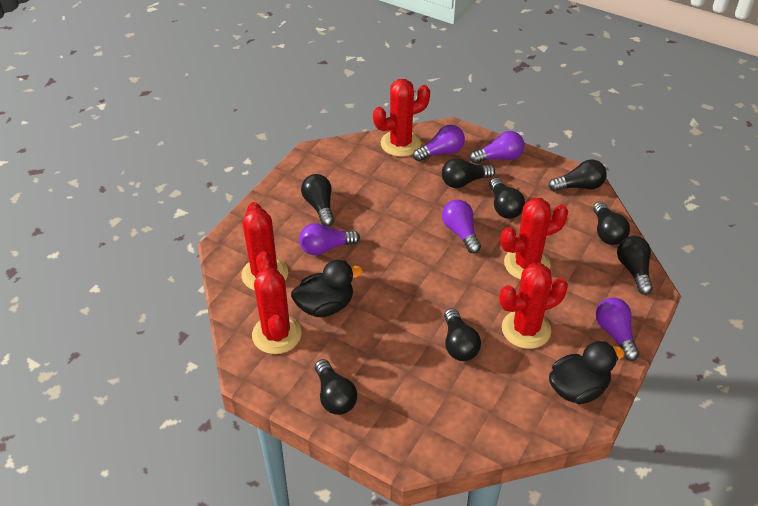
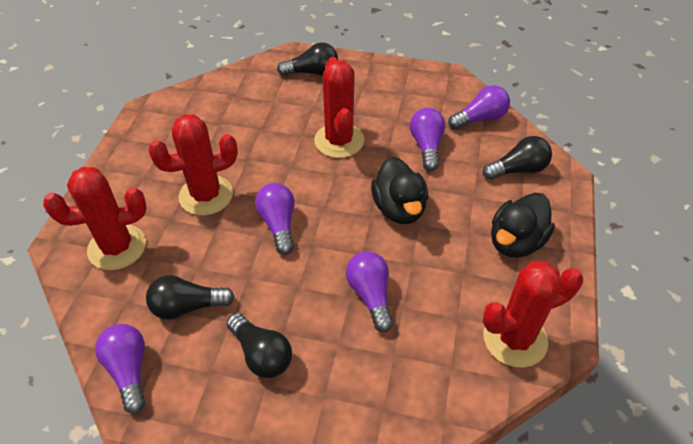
black light bulb: [301,174,334,226] [315,359,357,415] [442,158,495,188] [444,308,481,361] [489,178,525,219] [549,159,607,192] [593,201,630,245] [617,236,653,295] = 8 -> [146,275,235,320] [226,313,292,378] [277,42,338,76] [483,136,552,180] = 4
red cactus: [241,202,288,291] [252,260,301,354] [373,79,430,157] [499,263,568,349] [500,198,568,280] = 5 -> [43,167,147,270] [148,114,238,215] [314,57,364,158] [482,261,583,368] = 4

